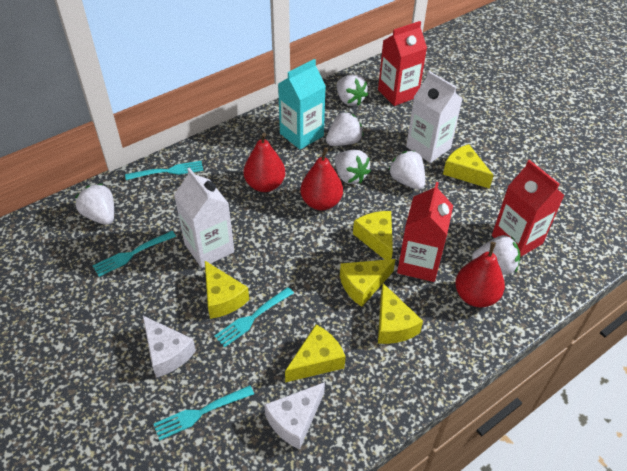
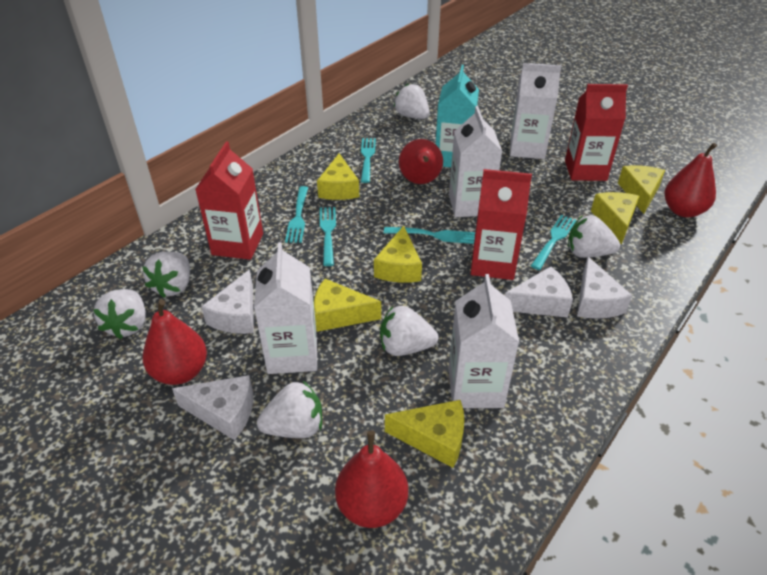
red pear: [244,133,285,192] [300,147,343,210] [455,242,505,308] = 3 -> [143,300,207,385] [335,431,408,528] [399,139,443,184] [664,143,717,217] = 4
turquoise fork: [93,231,176,277] [125,161,203,180] [154,385,254,441] [214,287,294,347] = 4 -> [285,186,308,243] [320,207,336,266] [361,138,376,183] [384,227,475,244] [531,215,576,270] = 5
white carton: [174,168,234,268] [406,71,462,163] = 2 -> [254,242,317,374] [448,274,519,408] [449,106,503,217] [510,63,561,159] = 4
white cheese: [143,316,196,378] [264,382,325,449] = 2 -> [172,375,253,440] [201,270,254,334] [505,266,573,318] [577,257,632,319] = 4

